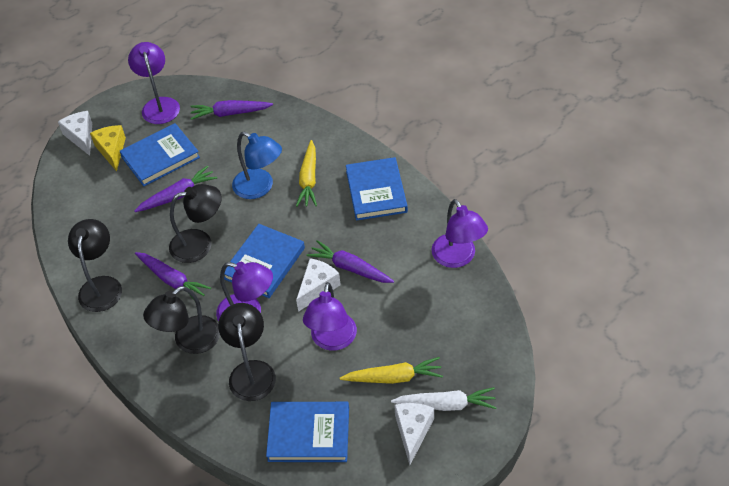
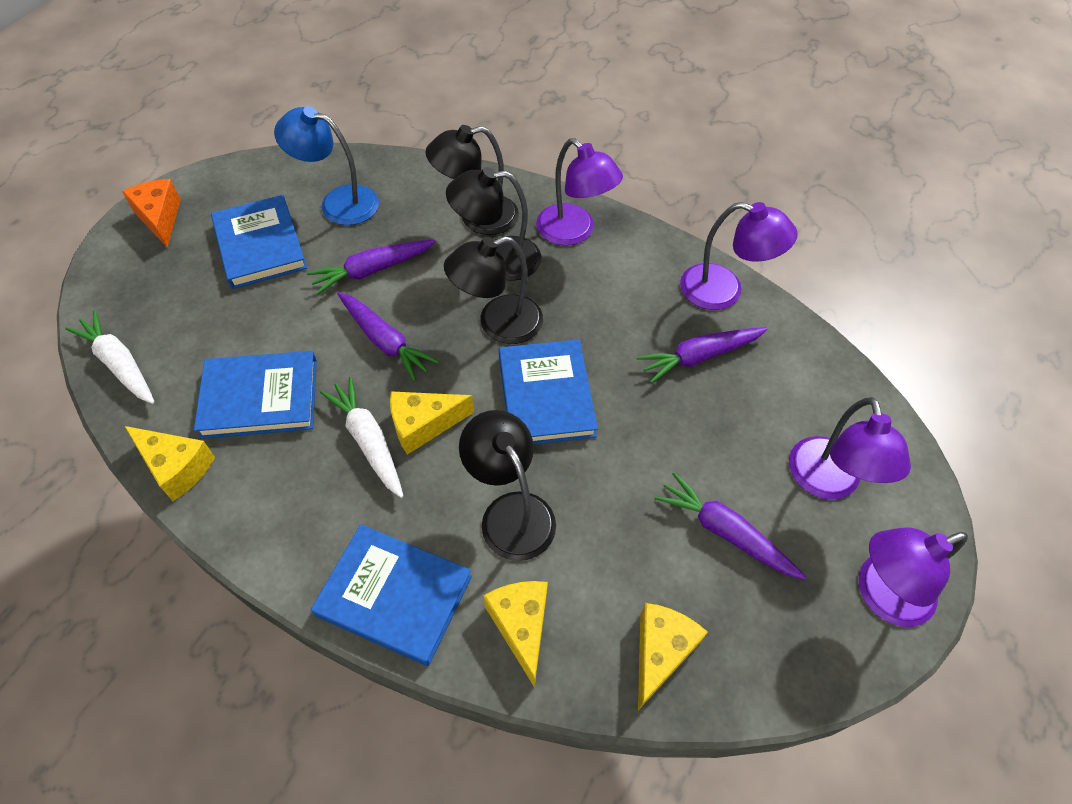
orange cheese: none = 0 -> [122,179,181,248] = 1
white carrot: [391,387,497,411] = 1 -> [65,310,155,404] [320,377,404,498] = 2
white cheese: [58,111,92,156] [296,258,341,312] [394,403,434,465] = 3 -> none = 0
yellow carrot: [296,140,317,207] [340,357,443,384] = 2 -> none = 0
yellow cheese: [90,125,126,171] = 1 -> [125,426,215,501] [390,391,474,455] [483,581,548,688] [638,603,708,710] = 4

